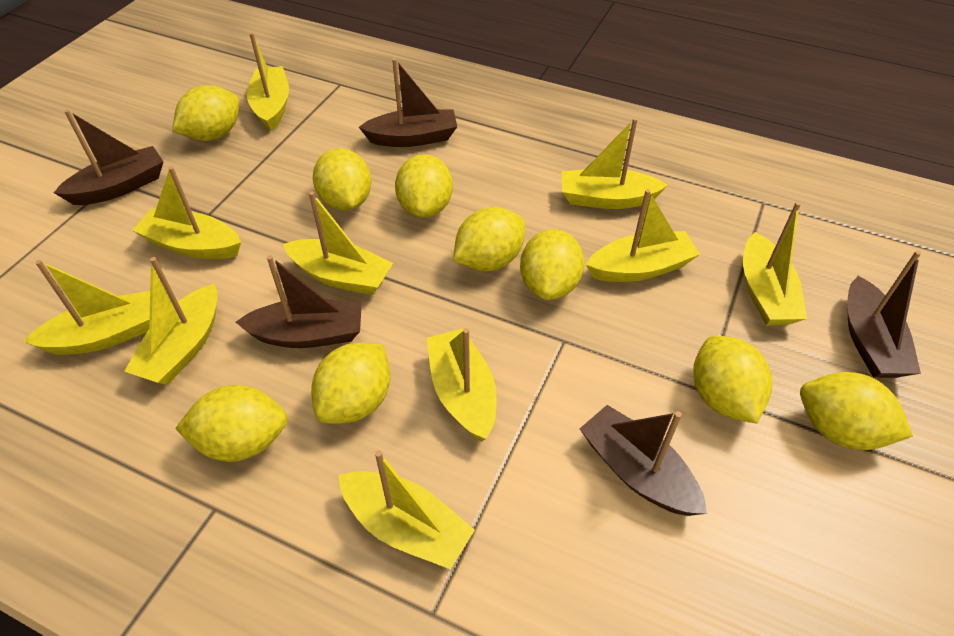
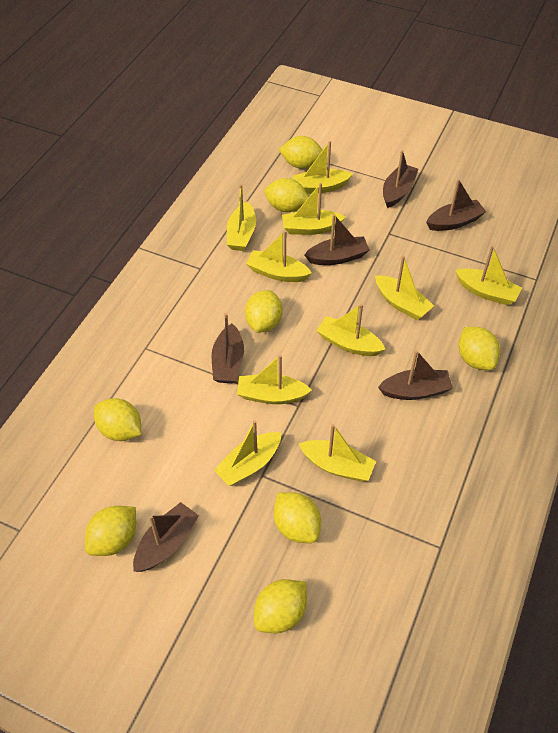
brown boat: [54,110,164,205] [236,255,362,348] [359,58,457,147] [580,405,707,516] [847,250,921,378] = 5 -> [133,502,199,572] [212,313,244,383] [304,214,370,265] [378,350,453,400] [383,150,418,208] [426,179,486,231] = 6
yellow lemon: [172,85,240,141] [175,385,288,462] [311,343,390,424] [313,148,371,211] [395,154,453,218] [453,207,525,271] [520,229,584,300] [693,336,772,424] [800,372,913,450] = 9 -> [85,506,136,556] [94,398,141,441] [245,290,282,333] [254,579,307,633] [264,178,309,212] [274,492,321,543] [279,136,323,169] [458,327,500,370] = 8

